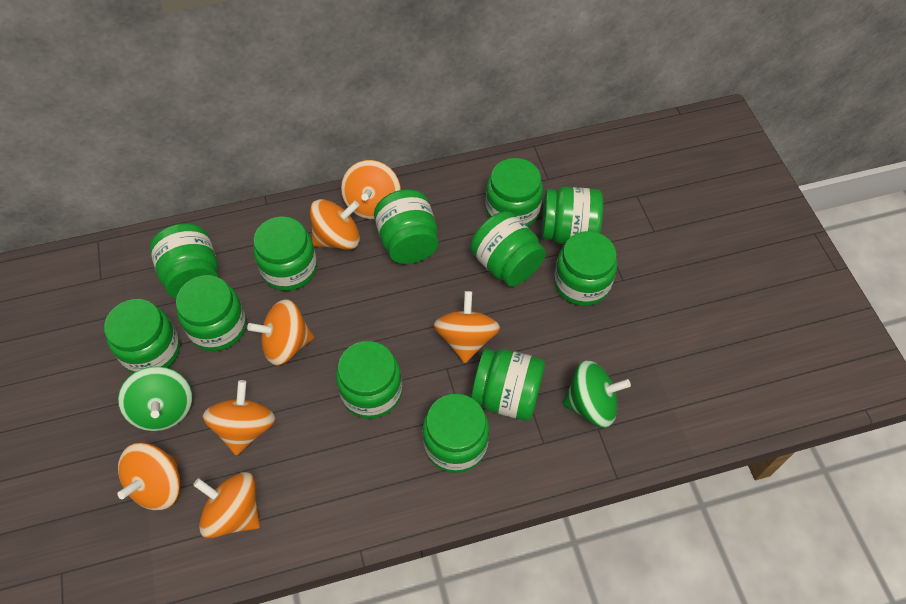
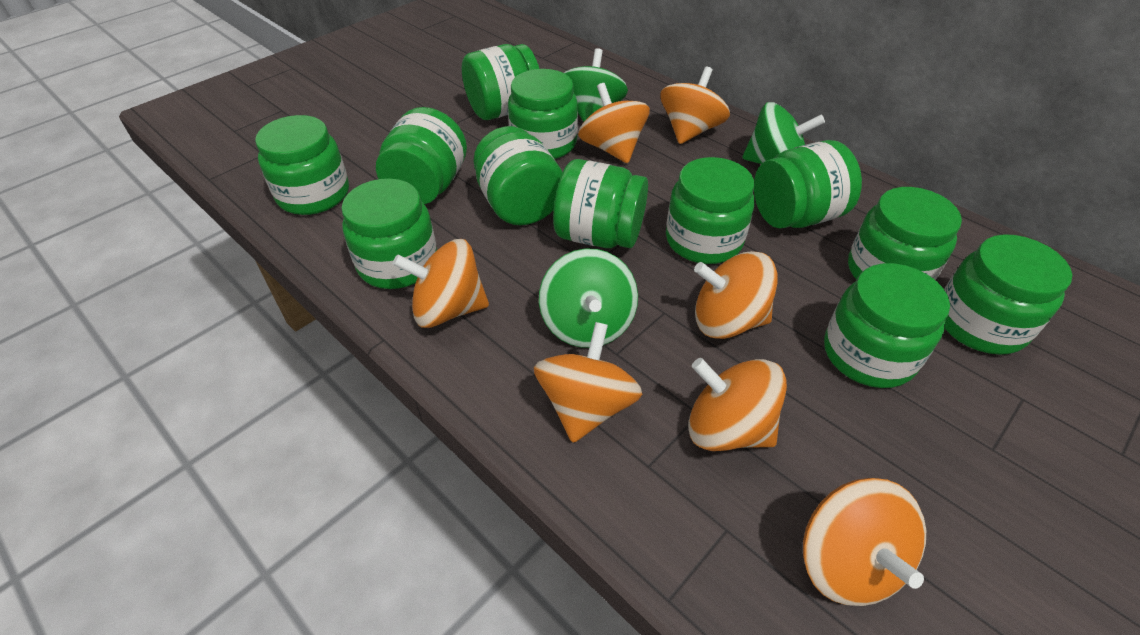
green spinning top: [118,366,192,431] [563,360,631,428] = 2 -> [539,248,638,348] [564,48,628,122] [743,102,825,164] = 3

